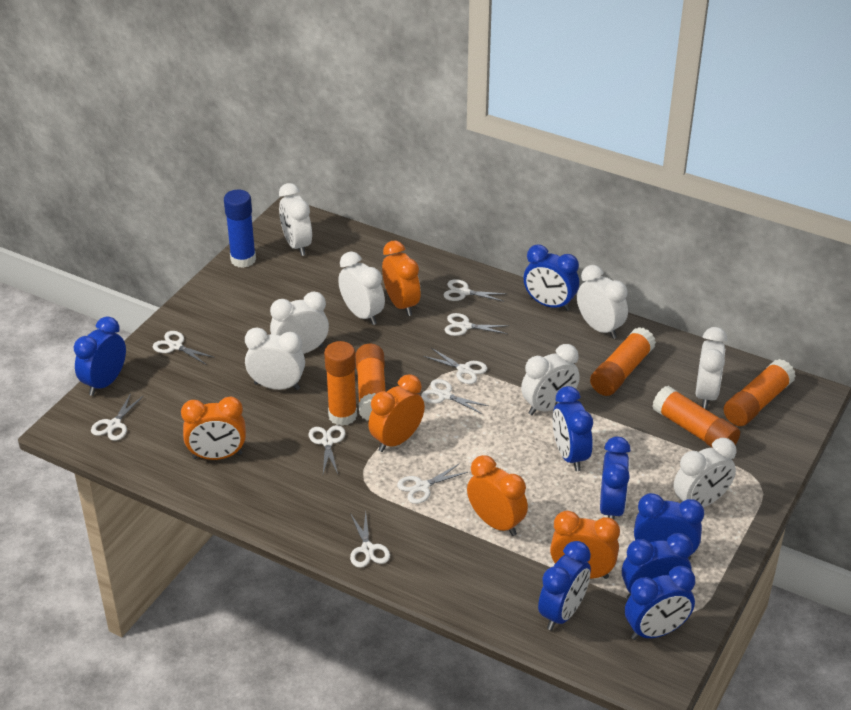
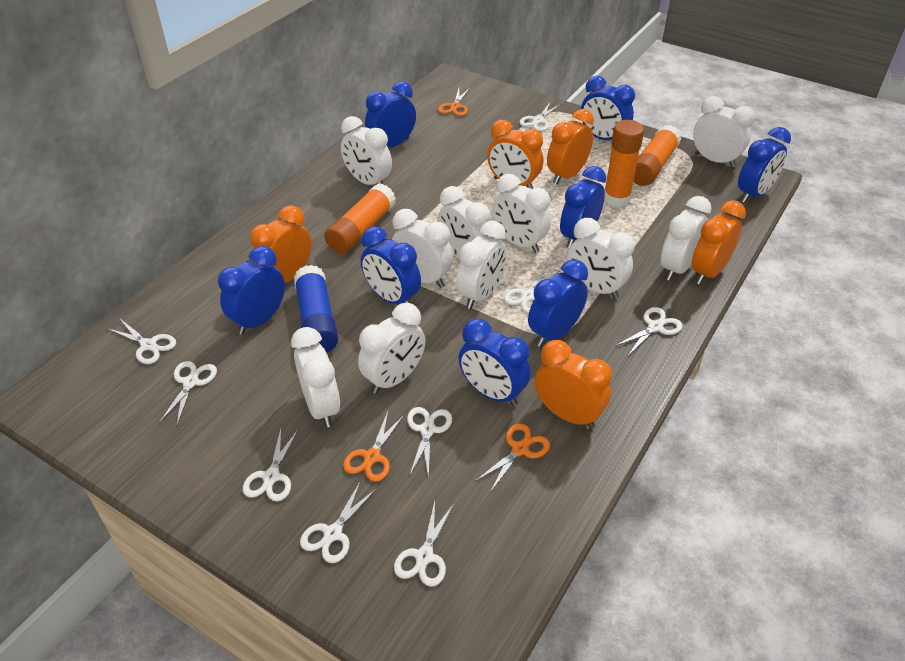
orange glue stick: [324,341,357,426] [355,344,386,421] [590,327,656,396] [652,386,740,448] [724,359,796,426] = 5 -> [324,184,396,254] [604,120,644,207] [633,125,682,186] = 3
orange scissors: none = 0 -> [343,412,405,482] [438,88,470,116] [475,423,550,493] = 3
white clock: [245,327,305,390] [270,292,329,354] [279,183,312,256] [338,251,385,325] [521,344,580,415] [577,265,628,339] [674,438,736,507] [696,327,727,409] = 8 -> [291,327,340,428] [341,116,392,185] [358,303,426,394] [392,209,453,288] [437,186,491,259] [456,221,506,309] [492,174,551,253] [568,218,635,299] [661,196,712,281] [693,96,755,168] = 10

